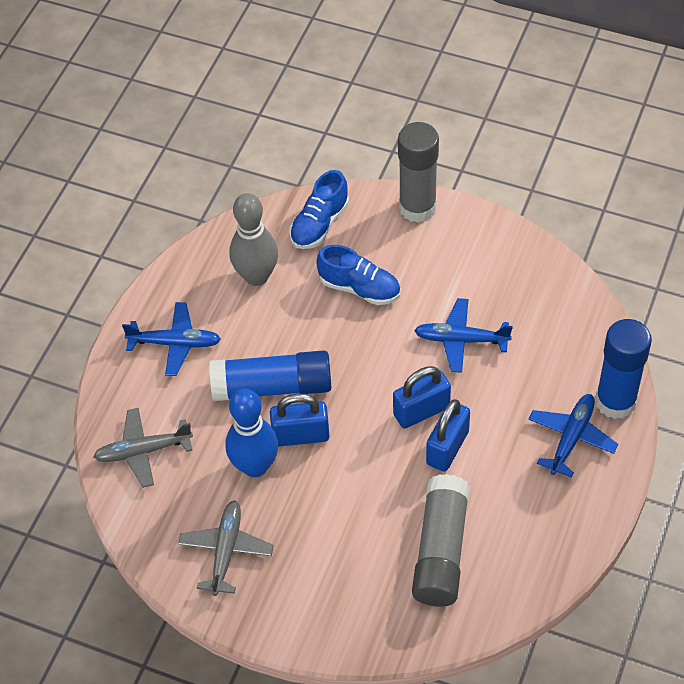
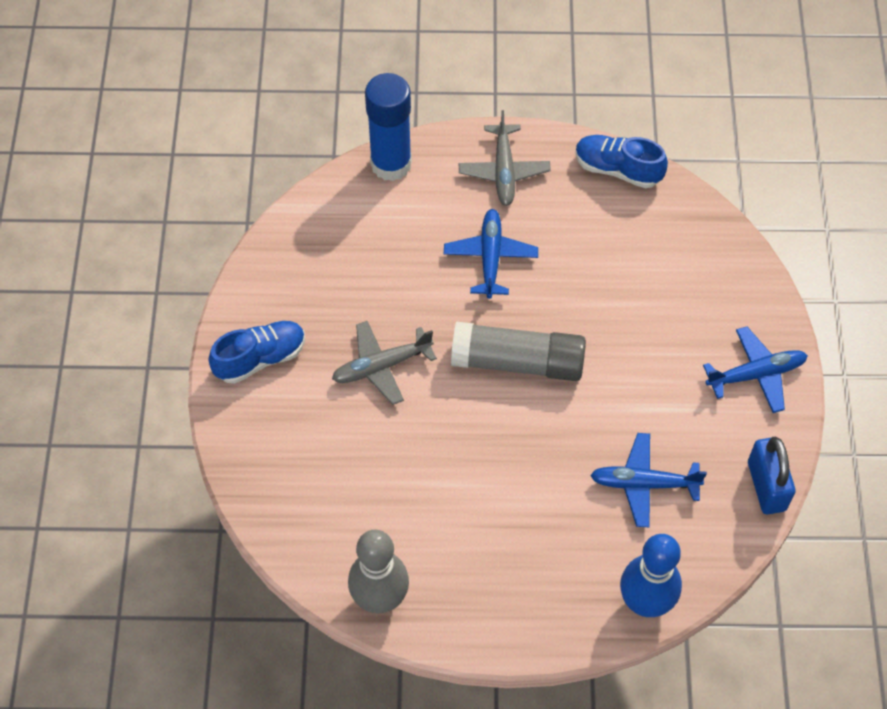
blue glue stick: [209,350,331,401] [595,319,652,419] = 2 -> [365,73,412,181] = 1
blue padlock: [270,393,329,447] [393,366,451,429] [426,399,470,472] = 3 -> [748,436,796,514] = 1
grey glue stick: [398,122,439,223] [412,474,470,607] = 2 -> [451,322,586,381] = 1

